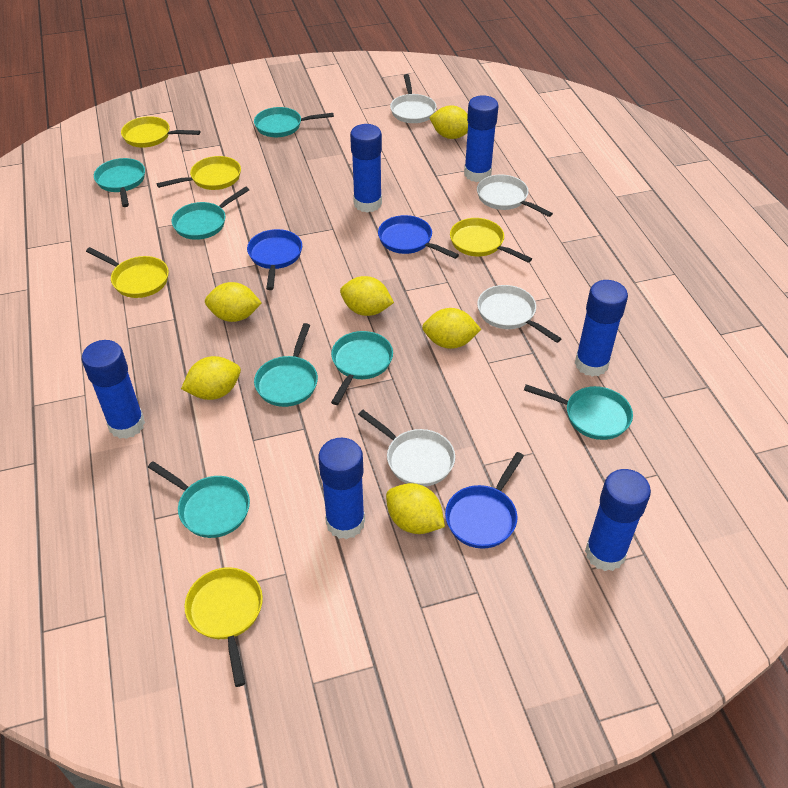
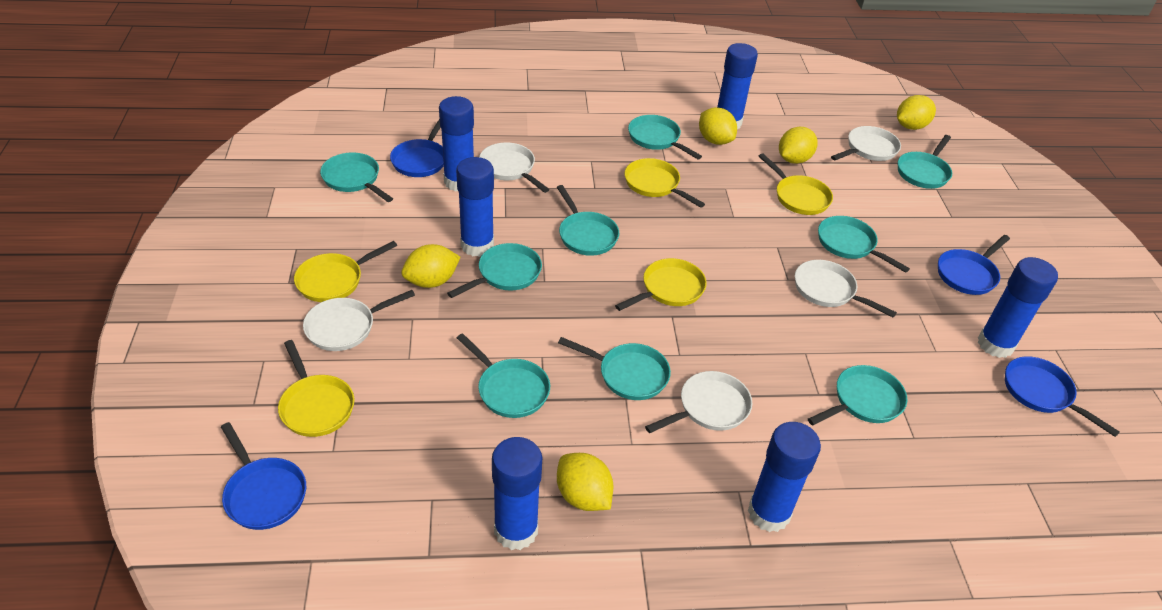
blue pan: [247,229,302,290] [378,215,459,259] [445,452,524,549] = 3 -> [221,422,306,530] [390,119,444,177] [938,235,1010,295] [1005,356,1120,437] = 4
turquoise pan: [94,158,145,207] [148,461,250,538] [172,187,249,240] [254,107,334,137] [254,323,318,407] [331,331,393,405] [524,384,633,440] = 7 -> [320,152,393,202] [447,243,542,298] [457,333,550,418] [557,185,619,256] [558,337,671,400] [628,115,702,159] [808,365,907,425] [818,216,910,273] [898,135,952,189] = 9
white pan: [358,410,455,487] [390,74,437,123] [477,175,553,217] [477,285,561,343] = 4 -> [303,290,415,351] [479,142,549,193] [645,371,752,433] [795,260,897,317] [831,126,901,161] = 5
yellow lemon: [181,356,241,400] [205,282,262,322] [340,276,394,316] [386,483,445,534] [422,308,481,349] [429,105,468,139] = 6 -> [401,244,460,288] [557,453,614,511] [699,107,737,145] [779,127,818,164] [897,95,936,130] = 5

